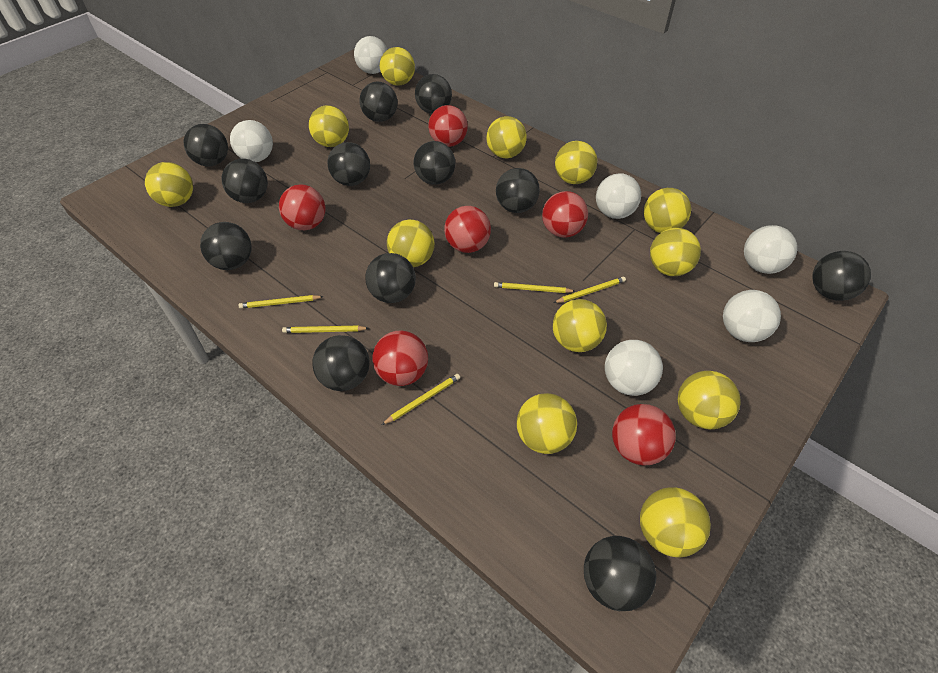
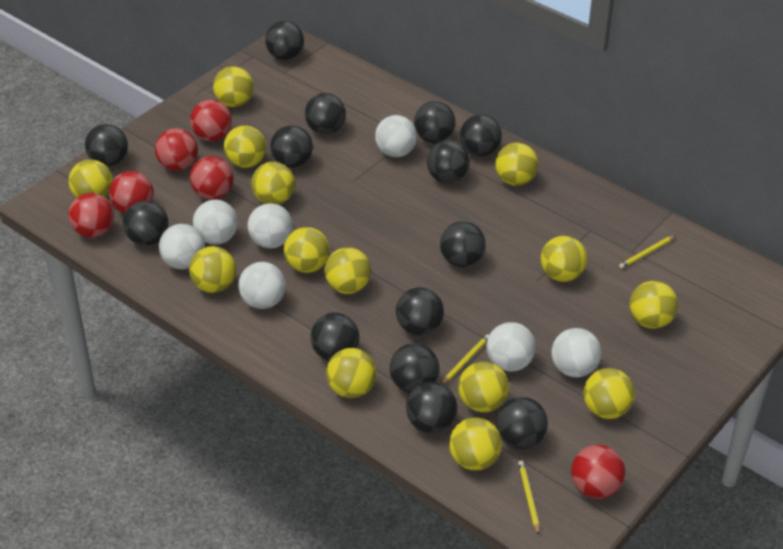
black ball: [184,124,228,166] [200,222,252,270] [221,159,268,203] [312,335,370,391] [327,142,370,186] [359,82,398,122] [365,253,416,303] [414,141,455,185] [415,74,452,114] [496,168,540,213] [584,536,656,611] [812,251,871,301] = 12 -> [85,124,128,166] [123,201,169,246] [265,21,304,60] [270,125,313,168] [305,93,346,134] [310,312,359,361] [390,343,439,393] [396,287,444,335] [406,382,457,433] [414,101,455,143] [427,140,470,183] [440,221,486,267] [460,114,502,156] [496,397,548,449] = 14
white ball: [230,120,273,162] [354,36,388,74] [596,173,641,219] [605,340,663,396] [723,290,781,342] [744,225,797,274] = 6 -> [159,224,205,270] [193,200,238,245] [238,262,286,309] [247,203,293,248] [375,115,417,157] [486,322,536,372] [551,328,601,378] = 7
yellow ball: [145,162,193,207] [309,105,349,147] [380,47,415,86] [387,220,434,267] [486,116,527,158] [517,393,577,454] [553,299,607,352] [555,141,597,184] [640,487,711,557] [644,188,691,233] [650,228,701,276] [678,371,741,429] = 12 -> [68,160,113,198] [189,246,236,293] [213,66,254,107] [224,125,266,168] [251,162,295,205] [284,227,330,273] [325,247,371,294] [326,348,376,398] [449,418,502,470] [458,362,509,412] [495,143,538,186] [541,236,587,282] [583,368,635,419] [629,281,678,329] = 14
yellow pencil: [238,295,324,309] [282,326,369,333] [382,374,460,425] [494,282,575,293] [554,277,626,303] = 5 -> [442,334,489,384] [518,461,539,535] [619,235,676,269] = 3

